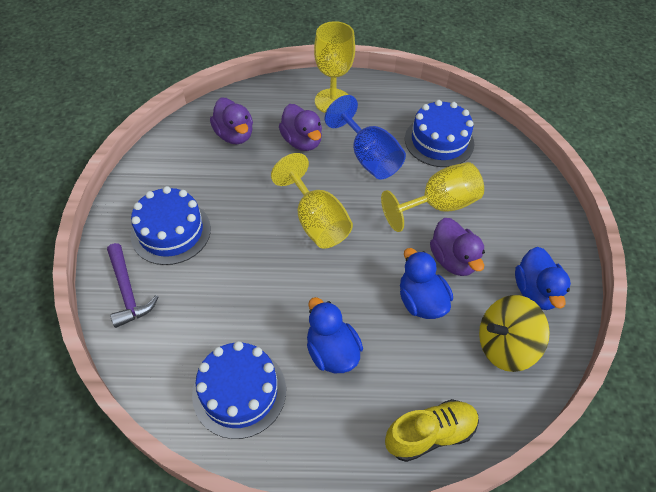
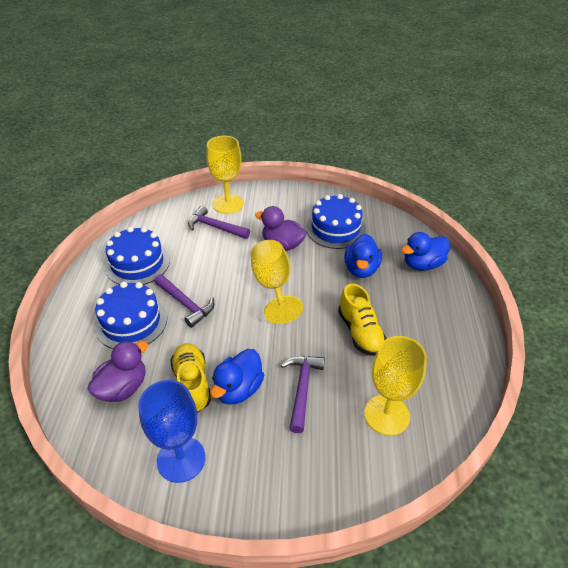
purple duck: [210,97,253,145] [279,104,322,151] [430,218,485,276] = 3 -> [87,340,148,402] [255,206,307,250] = 2
purple hammer: [107,243,158,328] = 1 -> [154,274,214,328] [188,206,250,239] [281,356,325,433] = 3
yellow shoe: [385,399,479,462] = 1 -> [170,343,211,413] [338,283,386,356] = 2
yellow spinning top: [479,295,550,372] = 1 -> none = 0

